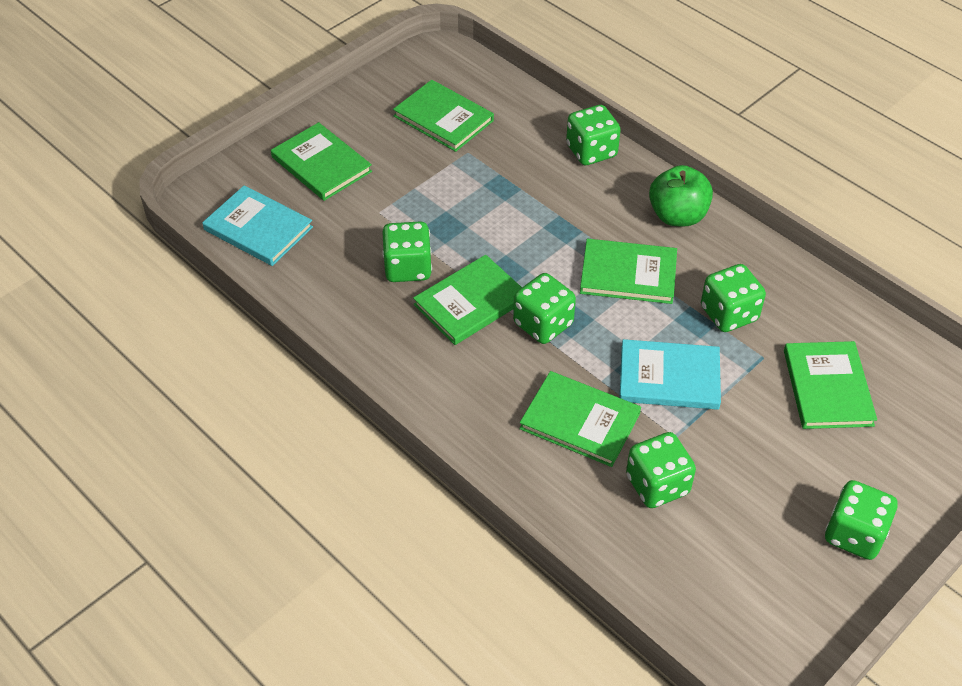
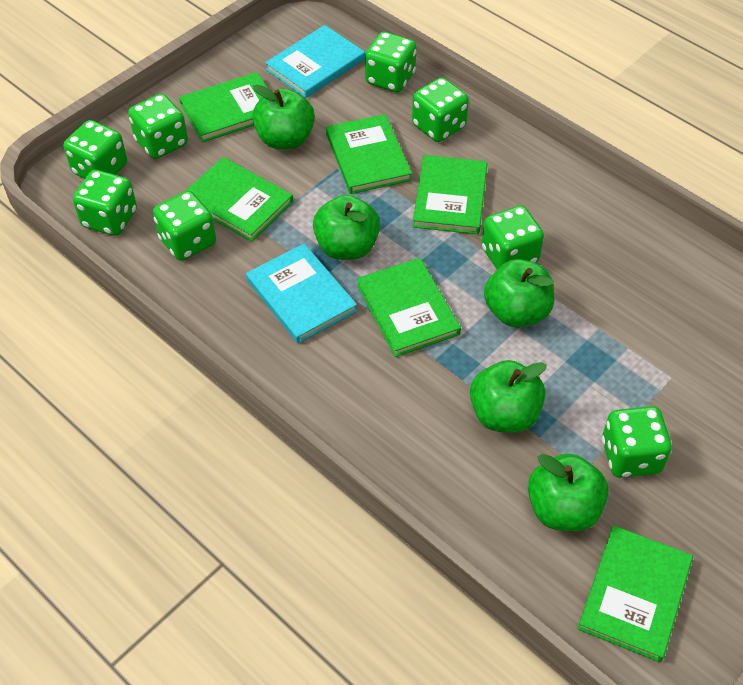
green apple: [649,165,713,226] = 1 -> [252,84,315,149] [313,195,380,260] [470,360,547,433] [484,259,554,327] [528,454,609,532] = 5
green dice: [382,221,432,282] [513,273,576,344] [566,105,621,165] [626,432,696,508] [701,264,766,332] [825,480,898,560] = 6 -> [64,120,127,179] [73,170,137,236] [128,94,188,159] [153,191,216,261] [365,32,417,93] [412,77,469,142] [482,205,544,269] [602,406,672,478] = 8

